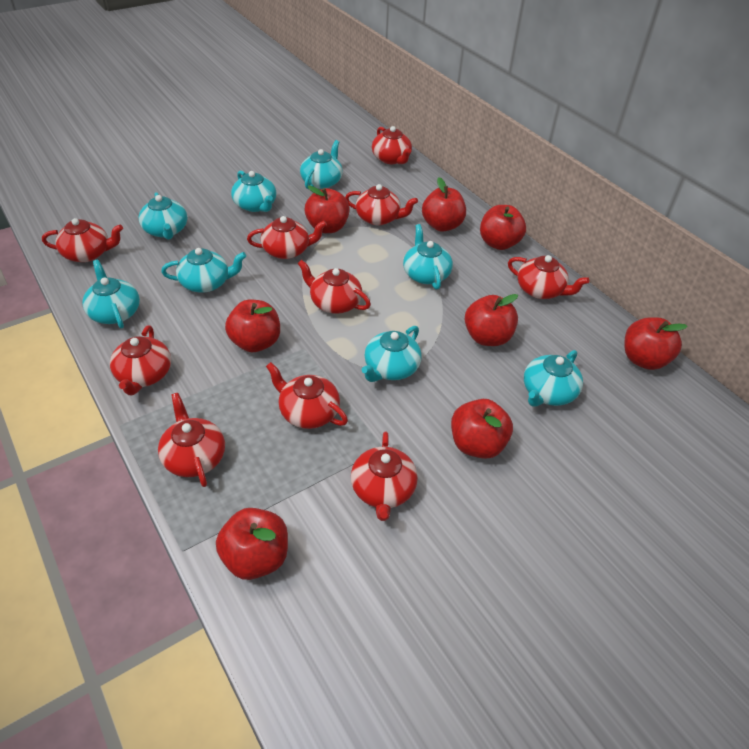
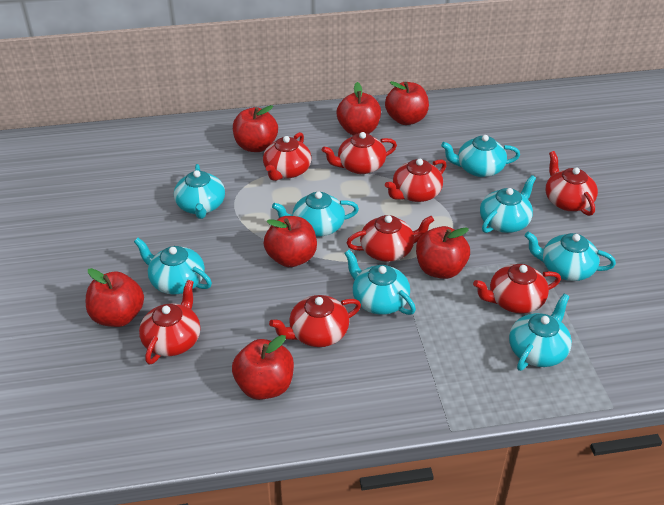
red apple: [216,508,288,580] [225,300,280,352] [304,186,350,233] [422,177,466,232] [451,399,513,459] [464,294,518,346] [480,205,526,250] [624,317,688,370] = 8 -> [86,268,144,327] [232,335,294,400] [233,105,278,152] [264,216,317,267] [337,82,381,135] [385,81,429,125] [416,226,470,279] = 7
red teapot: [42,218,123,262] [110,326,171,395] [158,393,225,487] [247,216,327,259] [266,362,348,429] [298,260,371,314] [345,184,418,225] [351,432,418,521] [372,126,412,164] [508,255,590,299] = 10 -> [139,280,200,365] [263,132,312,181] [269,295,361,347] [322,132,397,174] [346,215,434,262] [385,159,447,202] [473,264,561,314] [546,151,598,216] = 8

